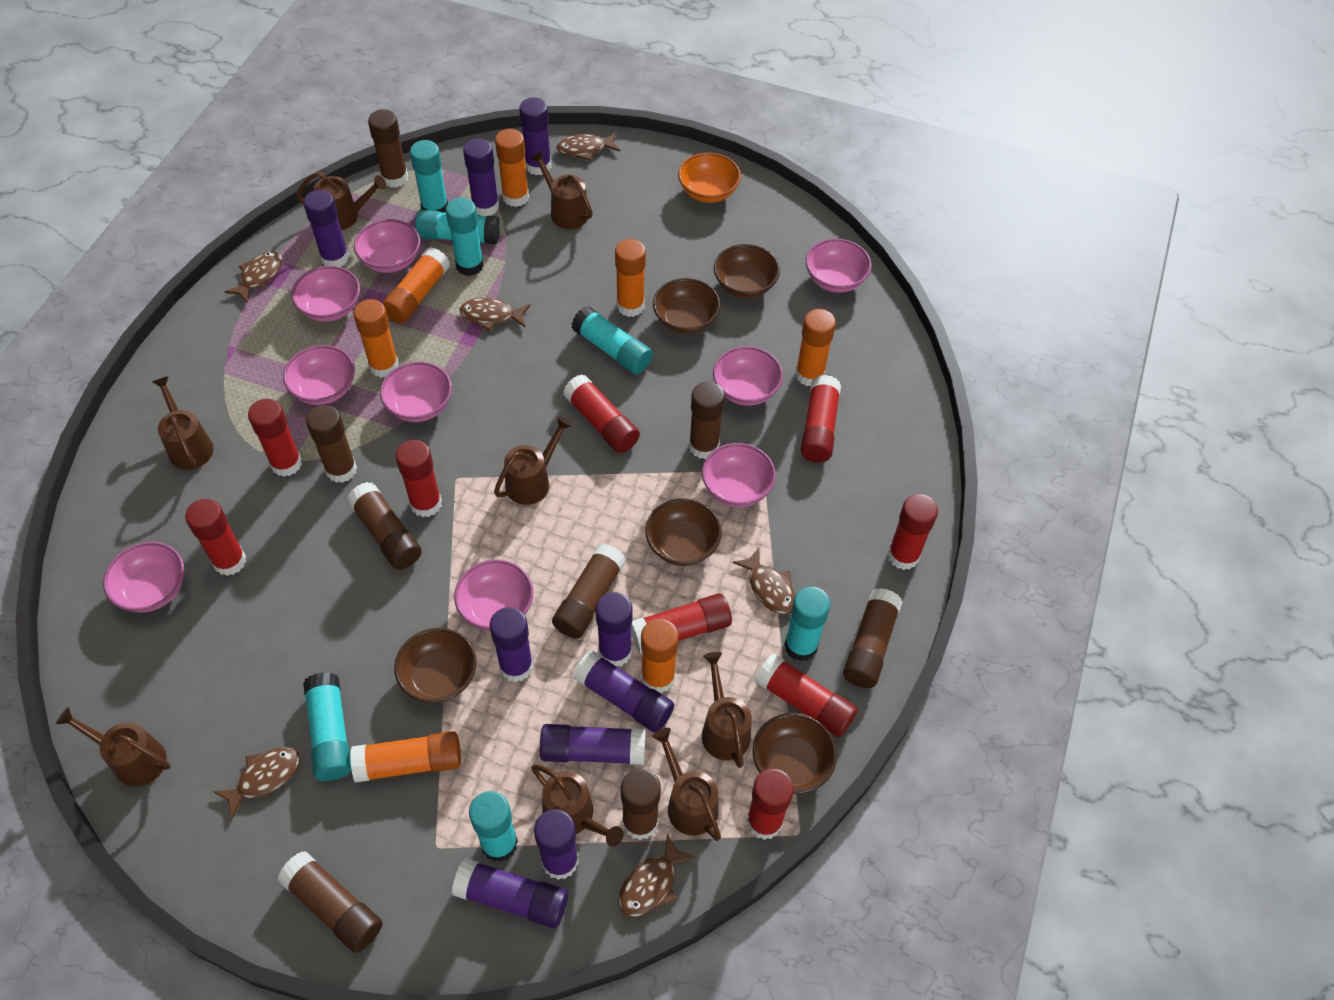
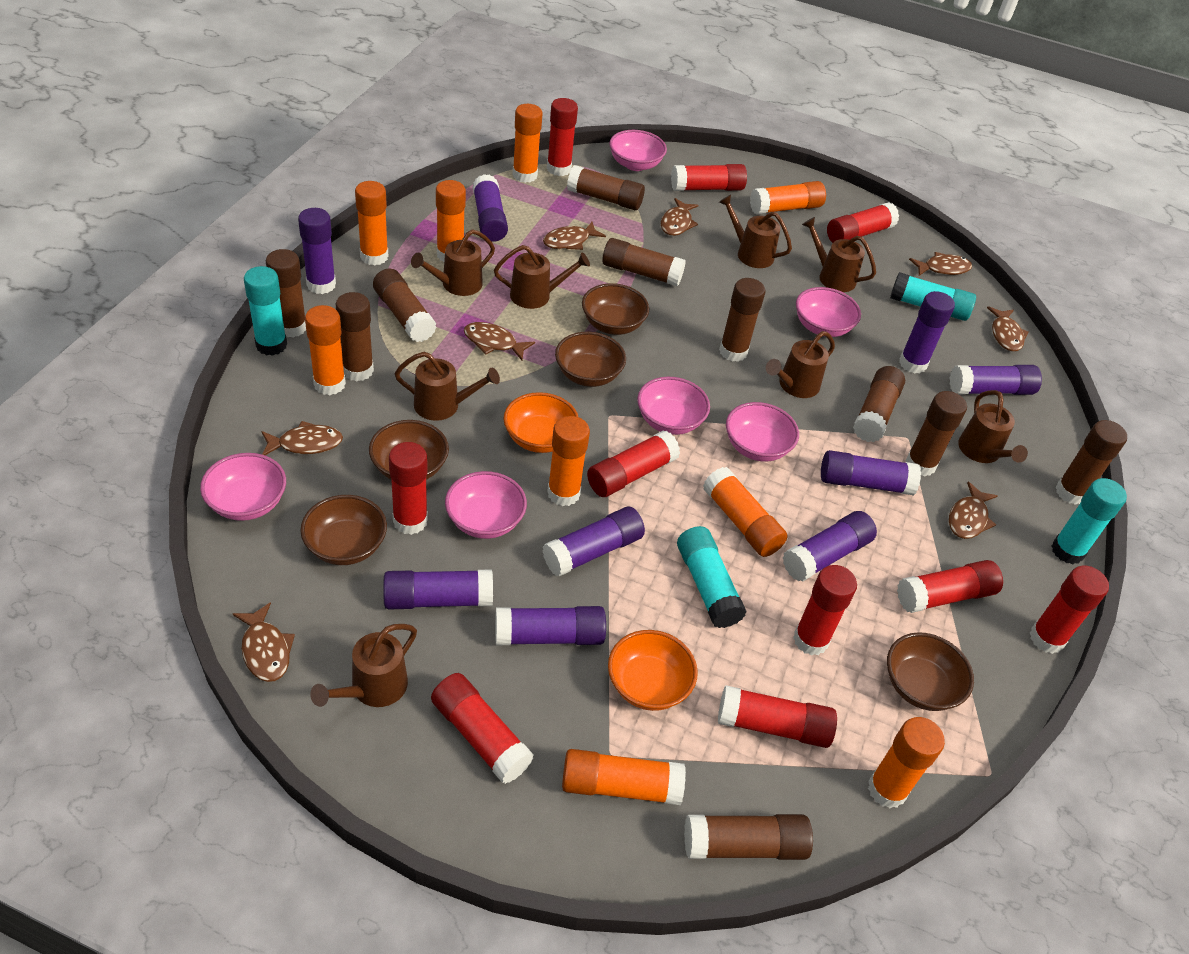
brown fish: [213,747,300,820] [224,251,283,304] [460,298,530,331] [557,132,620,161] [618,834,696,917] [732,548,795,615] = 6 -> [233,602,295,682] [261,421,343,455] [464,322,535,360] [543,222,606,250] [661,198,699,236] [909,252,972,276] [949,482,998,539] [987,306,1029,352] = 8
brown glue stick: [277,851,382,953] [306,405,357,483] [347,482,422,569] [368,109,408,188] [552,543,626,639] [621,769,661,840] [689,382,725,459] [843,588,902,688] = 8 -> [266,249,306,338] [336,292,374,381] [373,268,437,342] [567,165,645,210] [602,238,686,287] [684,814,813,860] [719,278,765,362] [853,366,905,442] [905,391,967,476] [1055,420,1127,505] = 10
orange bowl: [678,153,741,203] = 1 -> [503,392,578,453] [608,630,698,711] = 2
orange glue stick: [350,731,461,782] [353,299,399,378] [382,247,450,323] [495,129,529,207] [615,239,646,317] [641,619,679,693] [796,309,836,386] = 7 -> [305,305,346,395] [355,181,389,265] [436,180,466,262] [512,104,542,183] [547,416,590,506] [562,749,686,805] [703,467,788,557] [750,181,826,215] [868,717,945,808] = 9
pink bowl: [103,542,184,612] [283,345,355,405] [291,266,360,322] [354,219,420,273] [380,362,452,422] [454,560,534,631] [702,443,776,507] [713,346,783,406] [806,239,872,293] = 9 -> [200,453,286,521] [445,471,527,539] [609,130,667,171] [637,377,710,435] [726,402,799,462] [796,287,861,337] = 6
red glue stick: [185,499,246,576] [248,399,302,477] [396,440,442,517] [563,374,640,453] [631,593,732,654] [746,769,794,840] [755,653,858,737] [801,375,841,462] [888,494,938,570] = 9 -> [389,442,428,535] [431,673,534,784] [547,98,578,176] [587,430,680,497] [671,164,747,191] [718,685,837,748] [793,565,857,656] [827,202,899,243] [897,560,1003,613] [1030,566,1109,654] = 10
turquoise glue stick: [303,672,351,781] [410,140,448,213] [415,210,500,244] [446,197,484,276] [469,791,518,862] [572,306,653,374] [784,586,830,662] = 7 -> [244,266,287,356] [677,526,747,628] [890,272,976,321] [1052,478,1127,564] = 4

